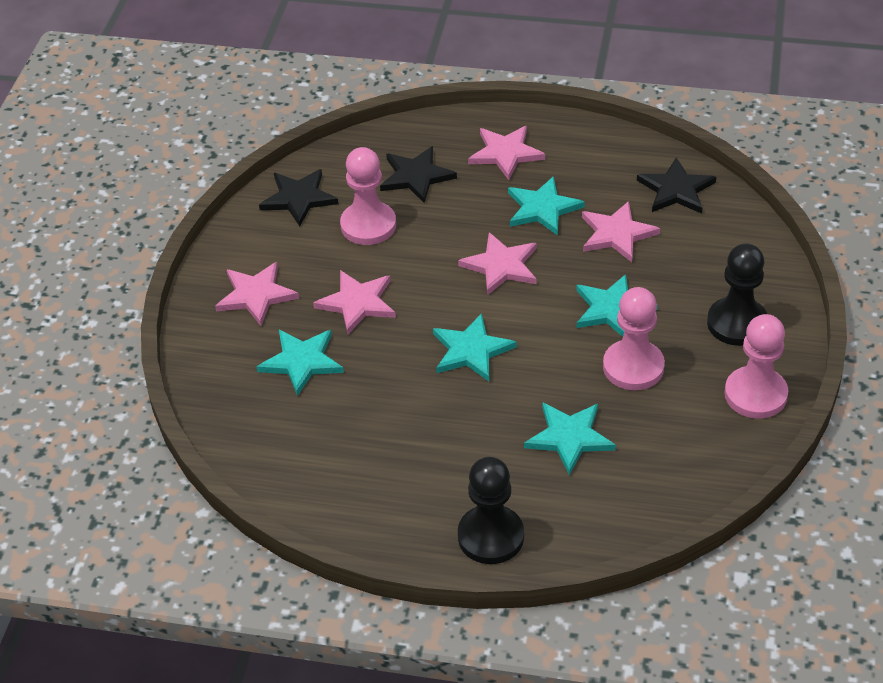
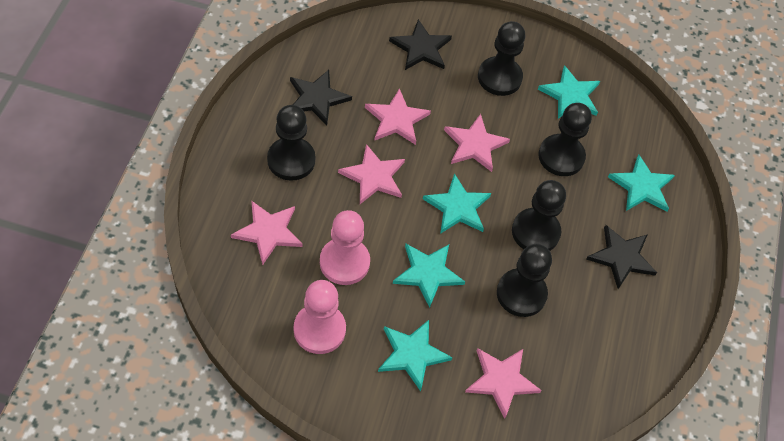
black pawn: [458,457,524,564] [707,243,767,346] = 2 -> [267,105,315,181] [478,21,525,96] [497,244,552,317] [512,180,566,251] [538,103,592,176] = 5
pink pawn: [340,147,396,245] [603,287,665,390] [724,314,788,419] = 3 -> [294,280,346,354] [320,210,370,285] = 2

